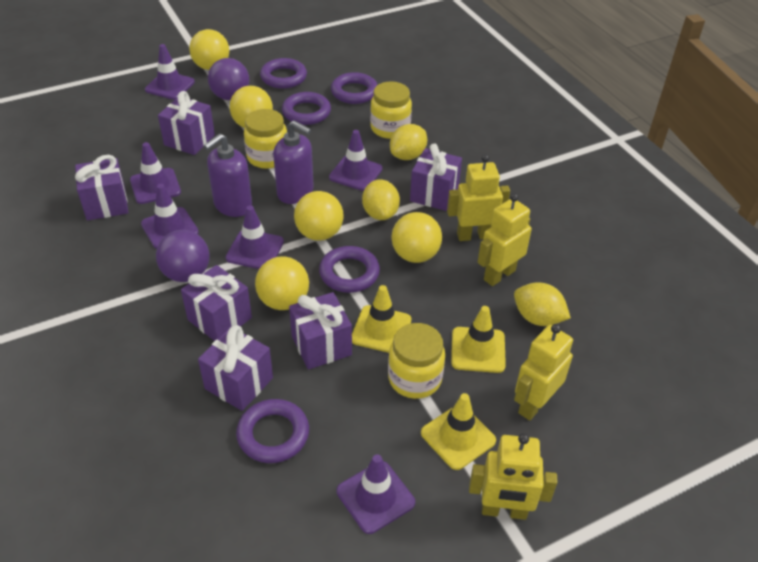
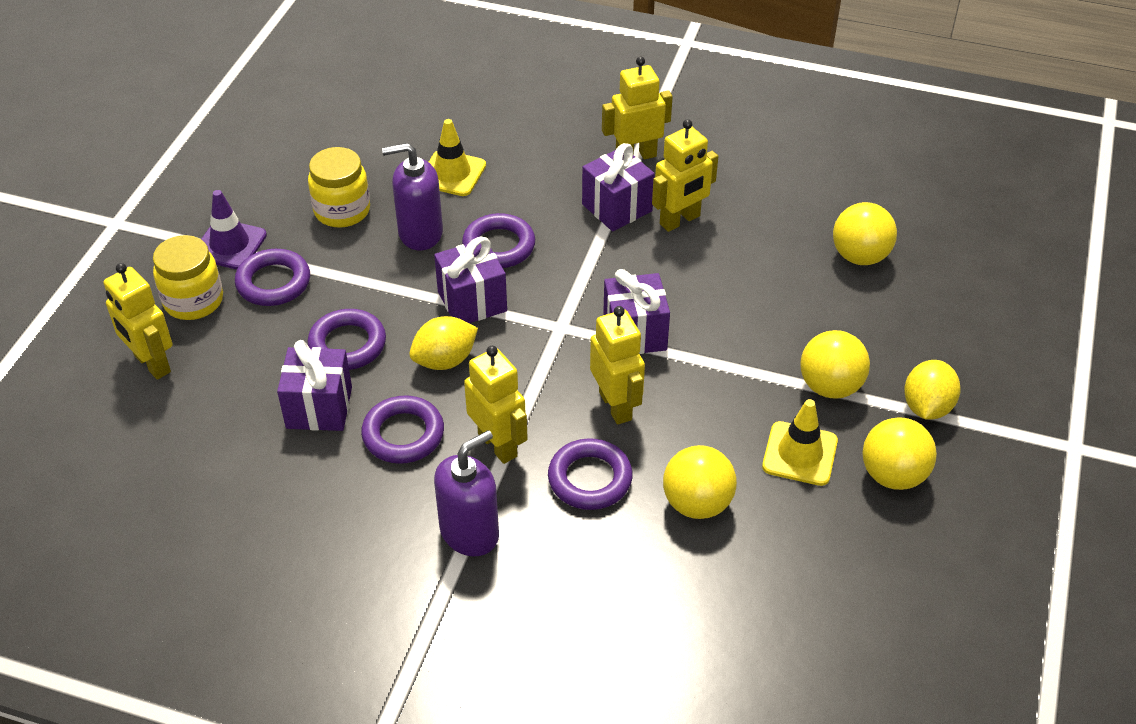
purple ball: [156,230,210,282] [208,58,249,100] = 2 -> none = 0
purple gift: [75,155,128,220] [158,91,215,155] [181,265,252,341] [198,325,273,411] [289,292,352,370] [410,143,462,211] = 6 -> [277,340,352,431] [434,237,507,323] [582,143,655,231] [603,269,670,354] = 4
purple traffic cone: [130,142,181,204] [141,184,199,249] [145,44,195,100] [226,205,284,269] [329,130,383,191] [337,455,415,534] = 6 -> [201,190,267,269] = 1
yellow ball: [189,29,229,70] [229,86,273,128] [255,256,309,310] [294,191,344,241] [391,212,442,263] = 5 -> [663,445,737,519] [800,330,870,398] [833,202,897,265] [862,417,937,490] = 4
yellow jar: [244,109,287,169] [370,82,412,139] [388,323,445,399] = 3 -> [153,235,223,320] [308,147,370,228] = 2
yellow lemon: [362,180,400,220] [390,124,427,160] [514,283,571,326] = 3 -> [409,316,478,370] [904,360,961,420] = 2
yellow robot: [447,154,510,241] [469,433,558,520] [478,193,532,286] [514,324,573,421] = 4 -> [103,263,173,380] [464,346,528,464] [590,306,645,425] [602,56,673,159] [652,119,718,232] = 5
yellow traffic cone: [352,285,411,353] [421,393,496,470] [451,306,506,373] = 3 -> [429,119,486,196] [762,399,838,486] = 2

